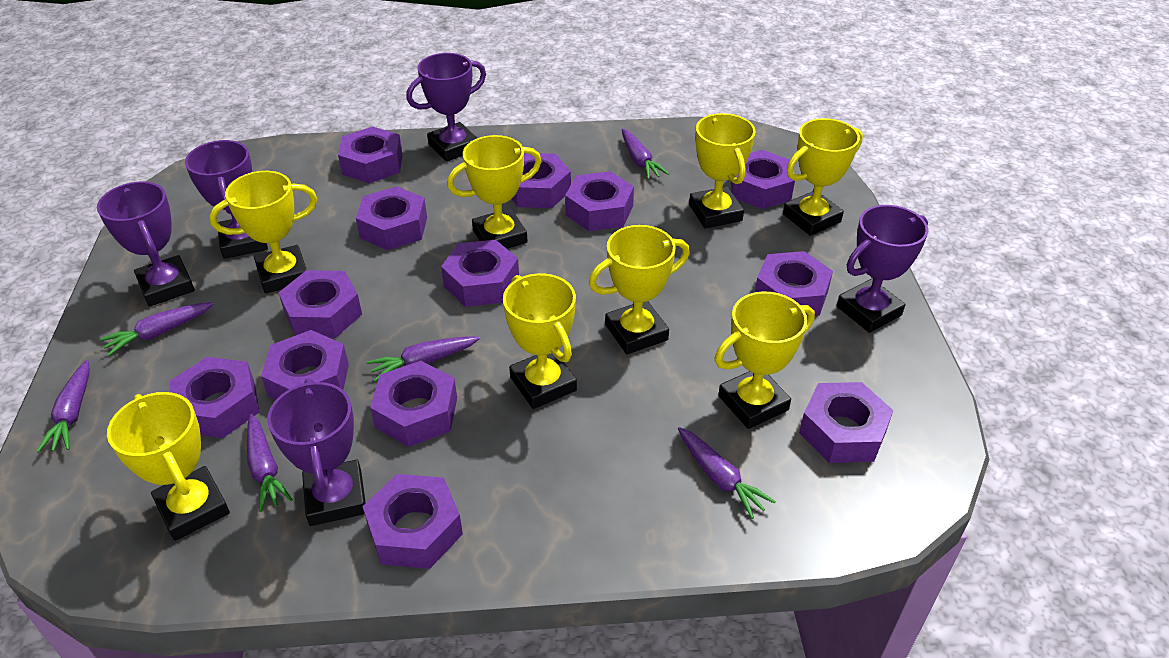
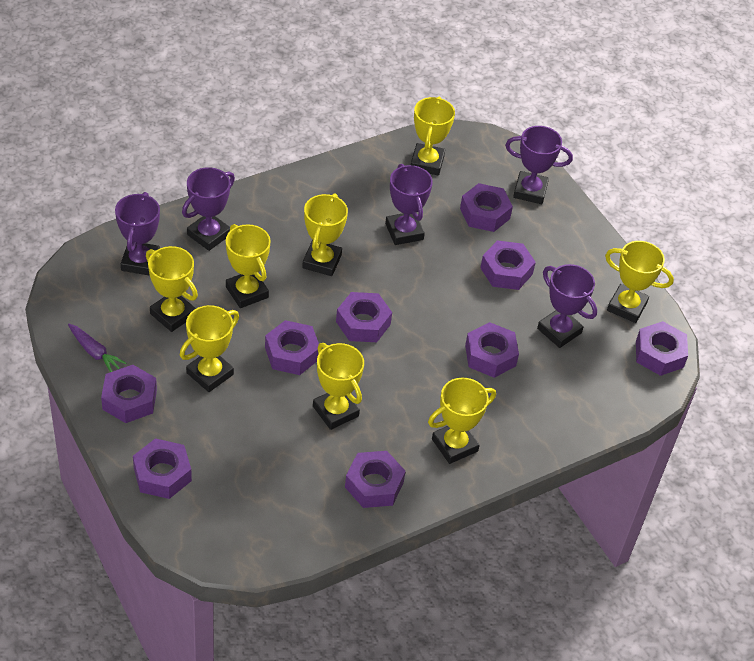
purple carrot: [36,360,90,453] [99,302,214,356] [247,414,293,512] [367,336,480,382] [622,129,669,180] [678,427,776,519] = 6 -> [68,324,127,372] = 1
purple nut: [170,357,260,438] [261,330,349,400] [278,270,362,338] [338,126,403,184] [356,186,427,250] [362,474,463,569] [370,361,457,447] [441,240,519,307] [512,153,571,208] [565,171,634,231] [731,150,795,209] [755,251,833,316] [799,382,894,463] = 13 -> [101,365,157,423] [133,438,192,499] [265,320,319,375] [336,292,392,342] [345,451,406,508] [460,183,513,232] [465,322,519,378] [480,240,536,290] [636,321,688,376] = 9

